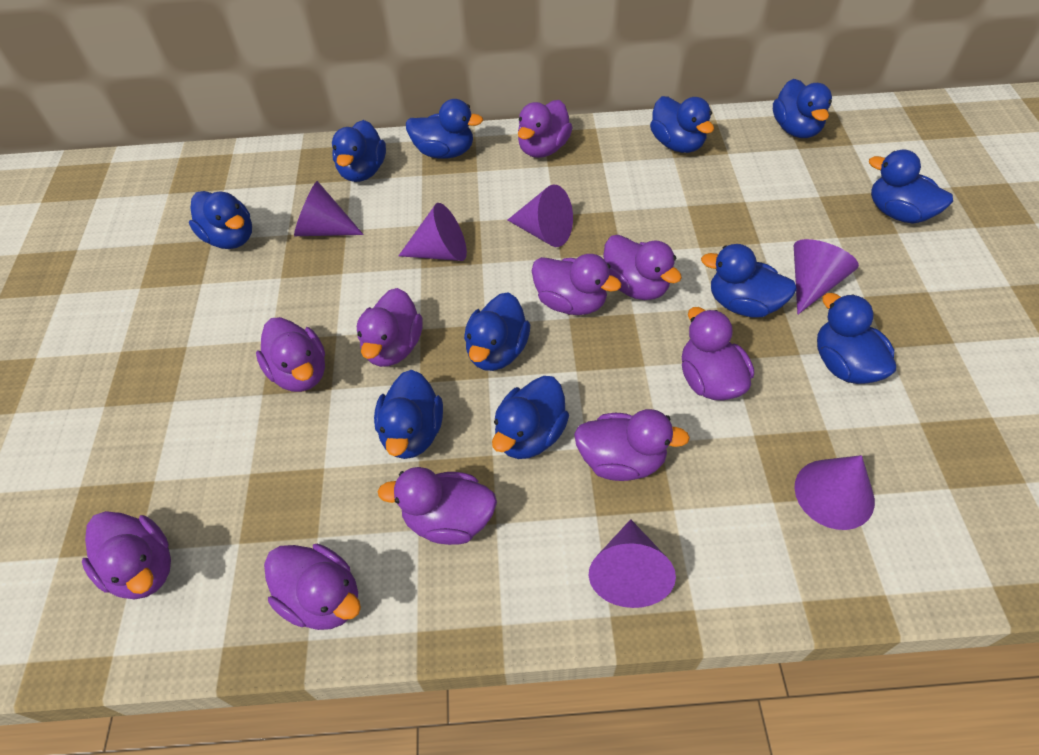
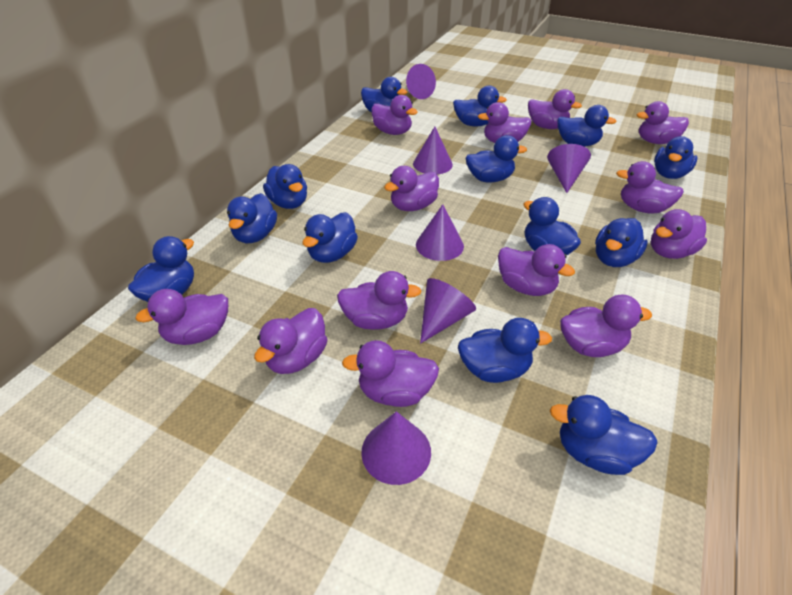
blue duck: [189,191,252,249] [332,120,386,182] [374,370,443,459] [406,99,483,159] [464,292,530,371] [492,376,569,459] [650,96,714,153] [701,244,797,318] [773,79,832,138] [817,293,896,384] [869,149,953,224] = 11 -> [128,236,194,302] [227,193,277,243] [263,164,307,209] [303,212,358,263] [361,77,407,112] [453,85,507,126] [458,318,552,383] [466,135,527,183] [524,197,581,255] [550,395,658,475] [557,105,617,147] [595,218,648,267] [654,136,698,179] = 13
purple duck: [82,511,171,600] [256,317,325,392] [264,544,361,630] [357,288,423,367] [378,467,497,545] [518,100,573,158] [532,254,621,315] [574,409,690,481] [603,235,682,300] [682,307,754,400] = 10 -> [135,289,228,345] [254,308,327,374] [337,271,422,330] [342,340,439,407] [371,95,418,135] [384,166,439,211] [478,102,531,143] [498,244,575,296] [528,89,582,129] [560,295,652,357] [616,161,684,213] [637,101,689,144] [651,209,707,259] = 13

